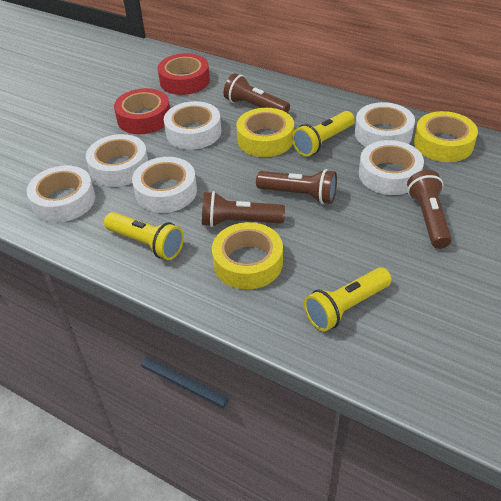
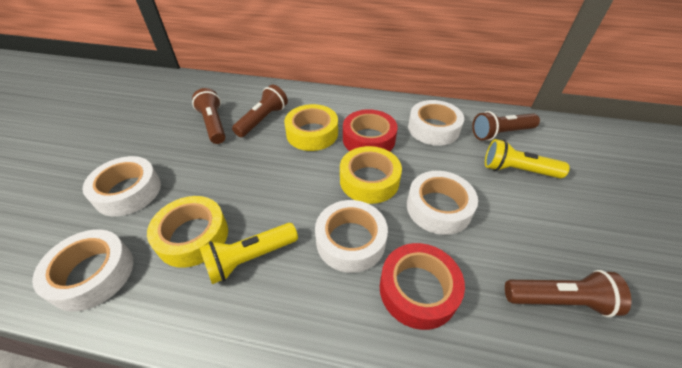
white tape: [27,165,95,223] [86,134,148,187] [132,157,197,213] [164,101,221,149] [355,102,415,147] [359,140,424,195] = 6 -> [32,229,133,312] [82,156,161,216] [315,200,388,273] [407,171,478,235] [408,100,464,146] = 5
yellow flashlight: [104,212,184,260] [292,111,355,156] [304,267,392,331] = 3 -> [199,223,298,284] [485,139,570,178] = 2

